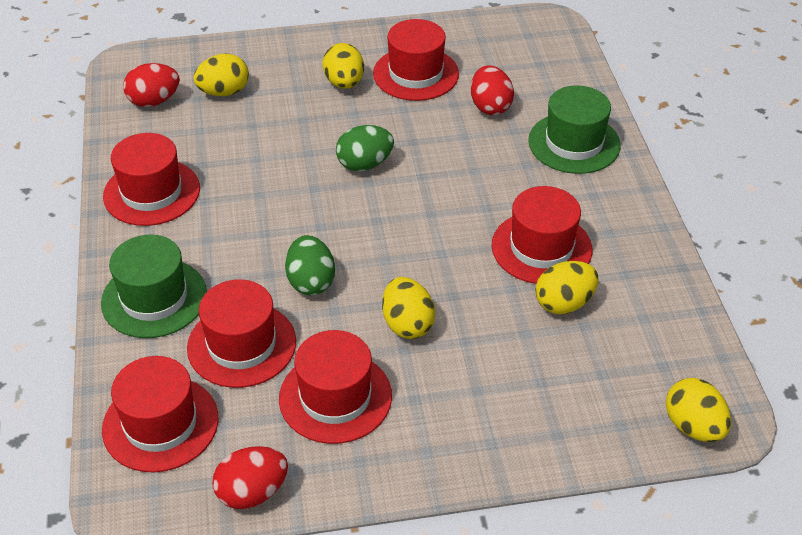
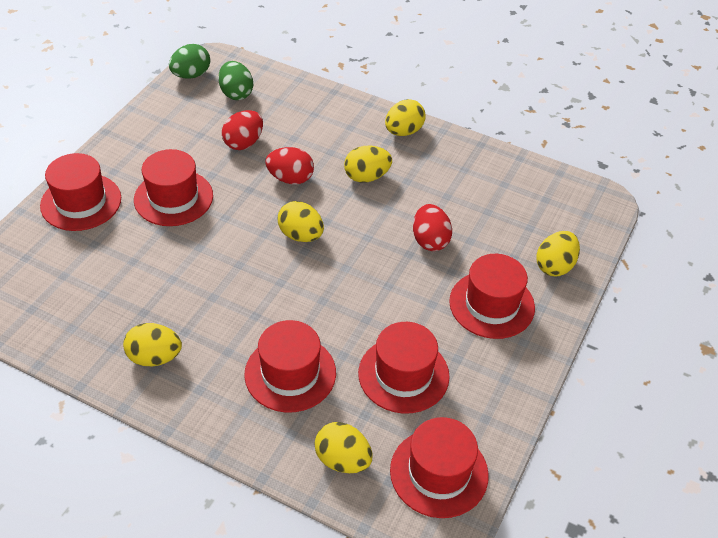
green hat: [101,235,207,338] [528,85,621,174] = 2 -> none = 0
yellow egg: [193,54,249,96] [322,43,364,89] [382,277,435,339] [535,261,599,314] [666,378,731,442] = 5 -> [123,323,182,366] [278,201,324,242] [314,422,373,473] [344,146,392,183] [385,99,426,136] [536,231,580,276] = 6

